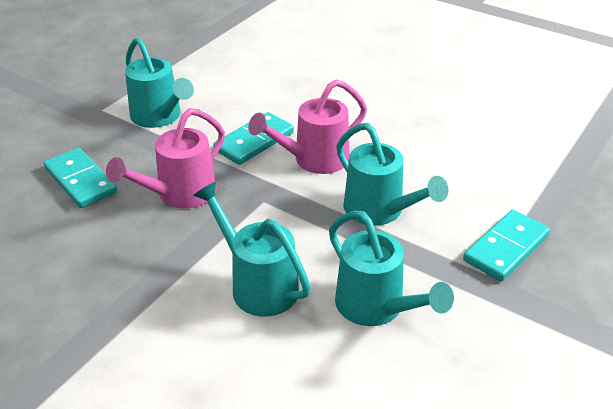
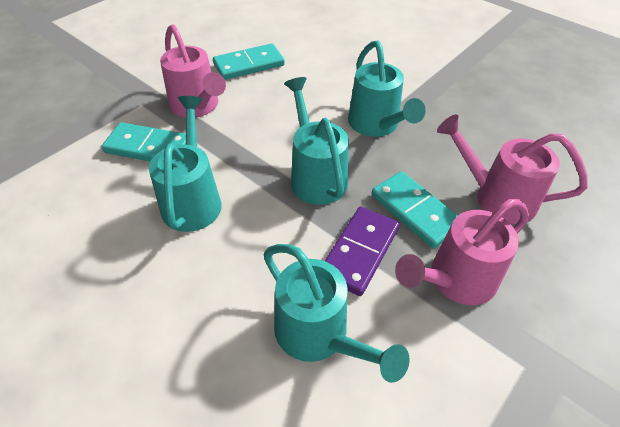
pink watering can: [106,108,225,209] [248,79,367,174] = 2 -> [160,24,226,118] [395,199,529,305] [437,115,588,224] = 3
purple domino: none = 0 -> [325,207,400,296] = 1

